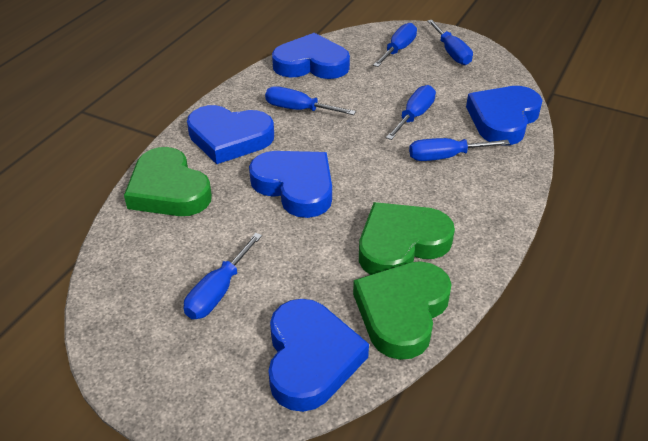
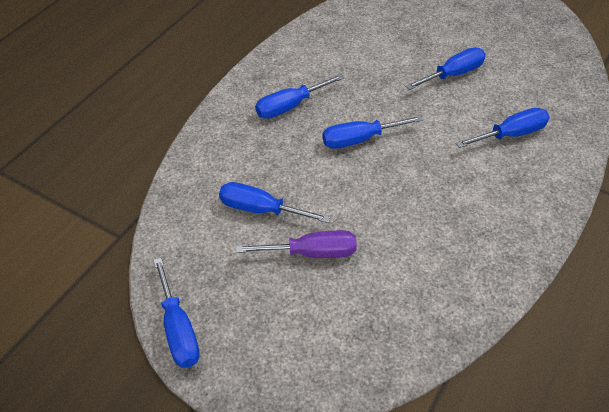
blue heart: [187,105,274,164] [249,151,332,218] [268,299,369,412] [272,33,350,79] [466,86,543,145] = 5 -> none = 0
green heart: [124,147,212,216] [353,261,451,360] [359,202,455,275] = 3 -> none = 0
purple screwdriver: none = 0 -> [236,230,357,258] = 1

